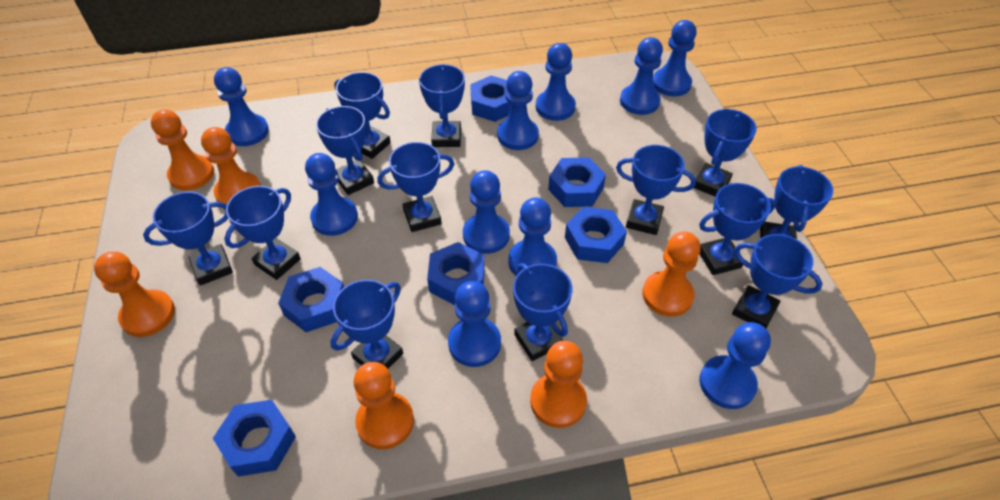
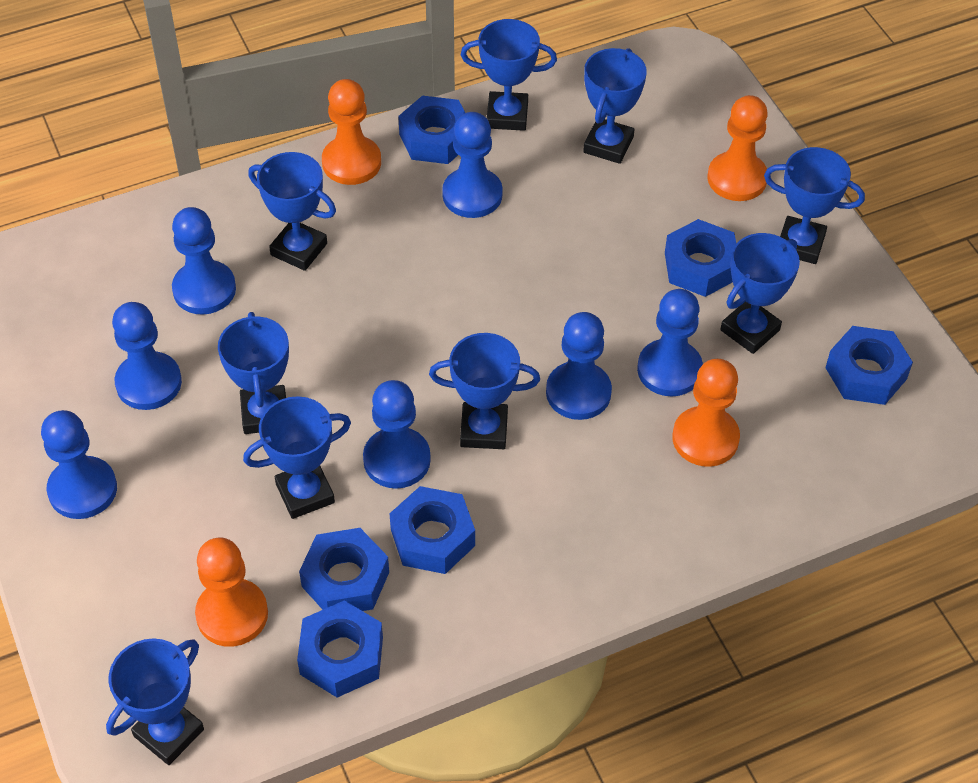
blue pawn: [214,67,269,146] [305,153,358,236] [448,281,501,367] [463,170,510,254] [497,71,539,150] [508,198,557,276] [536,43,576,121] [620,37,663,115] [653,20,697,97] [699,322,771,409] = 10 -> [41,410,117,519] [112,302,182,410] [172,207,236,315] [363,380,431,489] [442,112,503,218] [546,312,612,420] [637,289,703,396] = 7
blue trophy: [143,191,233,286] [224,186,301,280] [316,106,374,195] [330,279,403,369] [334,72,391,159] [377,142,454,232] [419,64,465,147] [513,263,573,361] [616,145,696,235] [693,109,757,197] [699,183,776,275] [732,234,823,328] [760,165,833,239] = 13 -> [106,638,204,765] [218,312,289,434] [243,396,351,519] [248,152,336,271] [429,333,540,449] [461,19,557,131] [583,48,647,164] [720,233,800,354] [764,147,865,264] = 9
orange pawn: [94,252,175,337] [151,109,214,191] [201,127,261,204] [353,362,414,449] [530,341,587,428] [642,231,700,317] = 6 -> [195,538,268,647] [322,79,381,185] [672,359,740,467] [707,95,768,201] = 4

